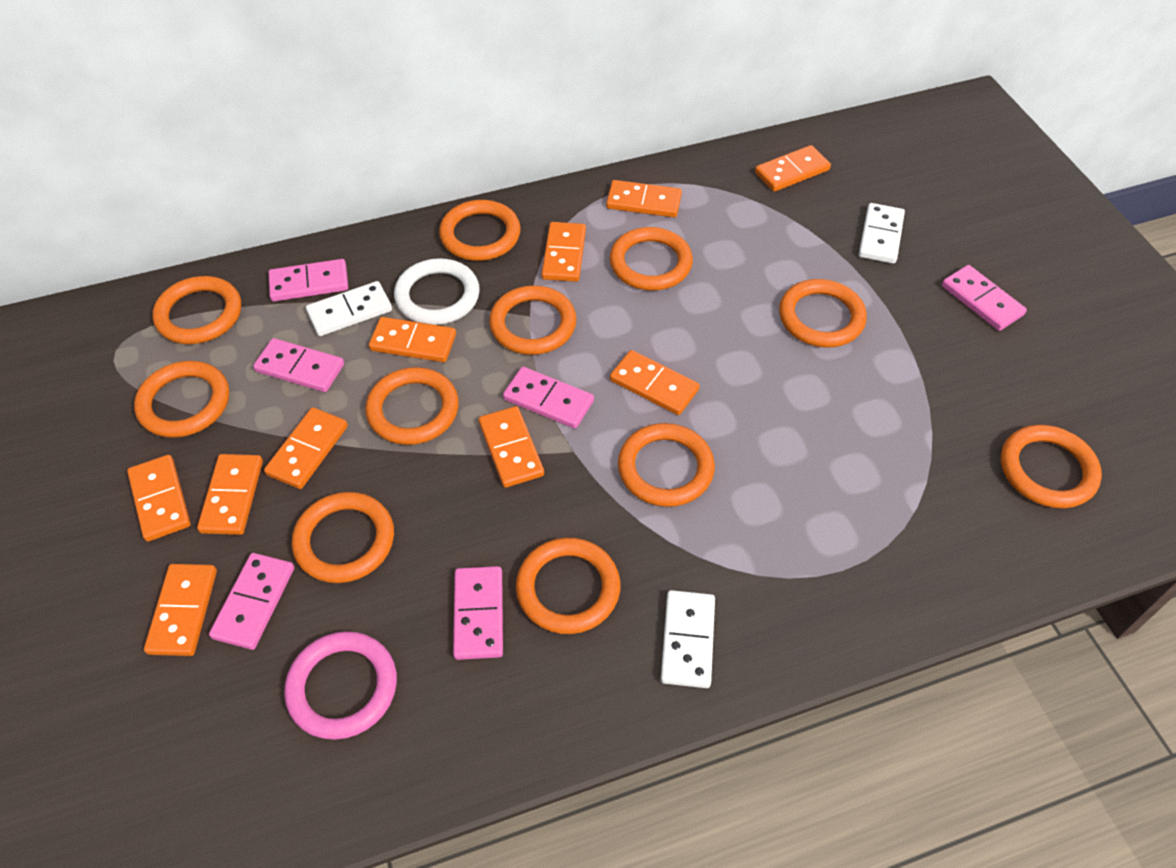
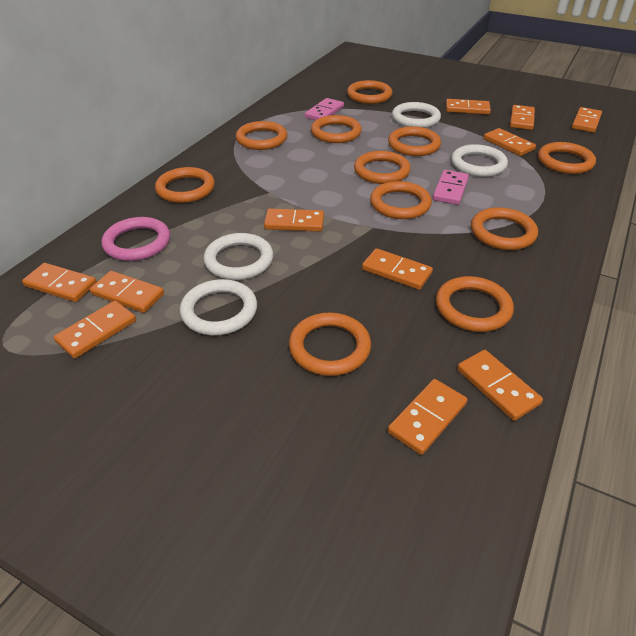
orange domino: [127,455,191,542] [144,564,217,656] [197,454,263,535] [264,407,348,489] [369,317,456,362] [479,406,544,488] [542,222,586,282] [606,180,682,217] [610,350,700,415] [755,145,831,192] = 10 -> [22,263,97,302] [54,301,136,358] [90,271,164,313] [264,208,324,231] [362,248,433,290] [388,379,467,455] [446,99,491,114] [457,350,543,421] [484,128,536,156] [510,105,535,130] [572,107,602,133] = 11
pink domino: [209,553,294,650] [253,338,344,392] [269,259,348,302] [453,566,503,660] [503,367,594,429] [942,265,1027,331] = 6 -> [305,98,344,120] [433,170,469,205] = 2
white domino: [306,281,392,336] [661,590,715,688] [859,203,905,264] = 3 -> none = 0
white ring: [394,258,480,325] = 1 -> [180,279,257,335] [203,233,273,280] [392,102,441,128] [451,144,508,177] = 4

